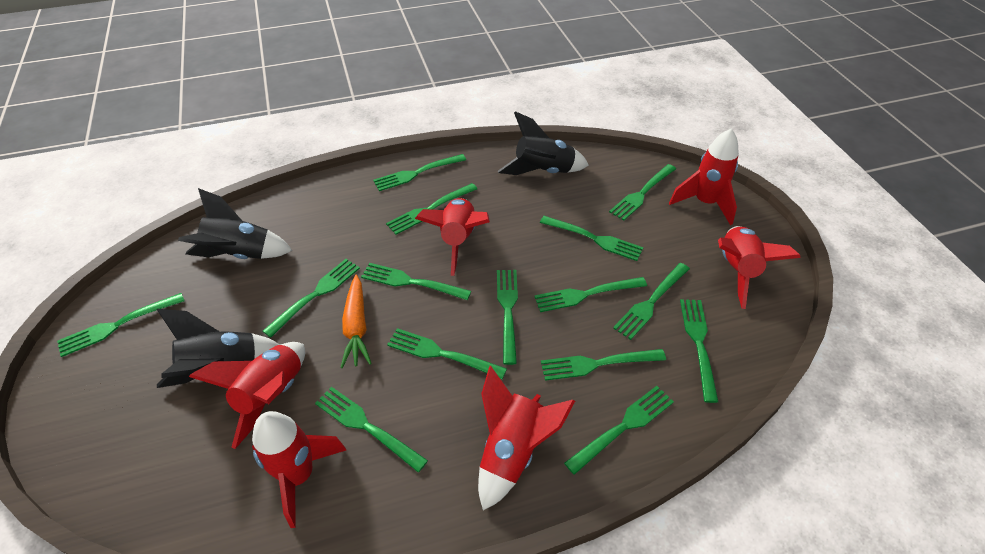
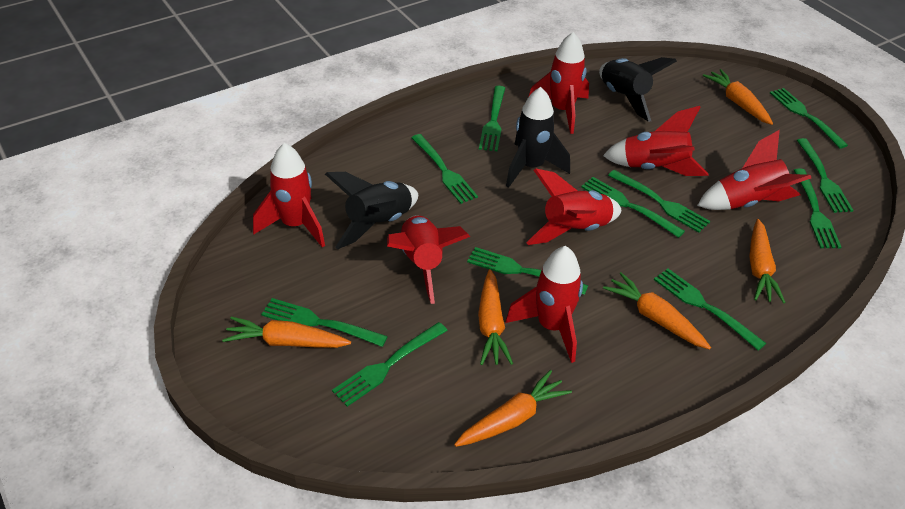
green fork: [57,293,184,357] [263,259,360,338] [315,387,428,472] [361,263,471,300] [373,154,466,191] [386,183,477,235] [387,328,507,380] [497,270,518,365] [534,277,647,312] [540,216,643,261] [541,349,666,381] [564,386,674,475] [609,164,676,221] [613,263,690,340] [680,299,719,403] = 15 -> [261,298,388,347] [332,322,448,407] [411,134,478,204] [467,247,588,295] [479,86,505,152] [581,177,685,238] [608,170,710,233] [654,269,766,351] [770,88,848,149] [794,169,841,248] [797,138,853,213] = 11
orange carrot: [340,275,372,368] = 1 -> [222,317,351,348] [454,370,572,447] [478,269,513,365] [603,272,711,350] [703,69,773,125] [749,219,786,304] = 6
red rocket: [189,342,305,449] [252,411,346,528] [415,198,490,276] [478,366,575,510] [669,129,739,225] [718,226,801,309] = 6 -> [253,143,325,248] [387,216,470,304] [505,246,583,363] [526,169,622,245] [529,32,589,134] [603,106,709,176] [697,130,811,210] = 7

